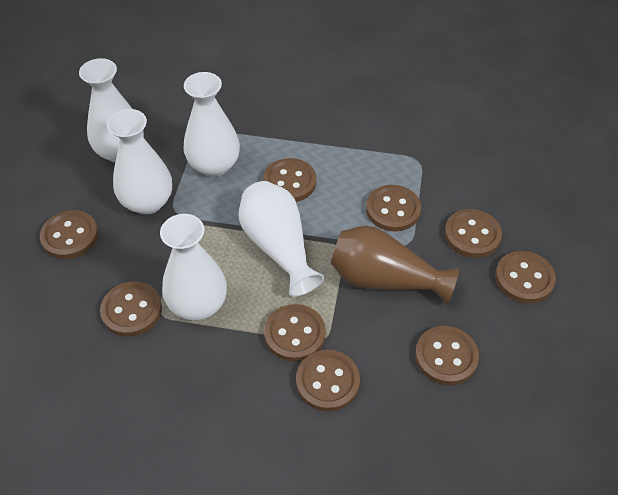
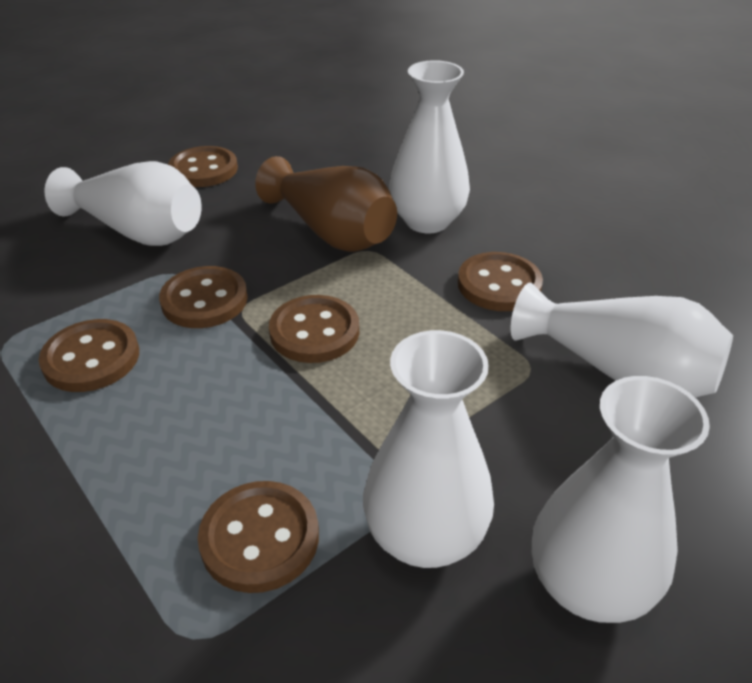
brown button: [40,210,98,259] [100,281,162,337] [263,158,316,202] [264,304,326,362] [296,350,360,412] [366,185,421,232] [415,326,479,385] [444,209,502,258] [495,251,556,303] = 9 -> [39,319,139,392] [159,266,248,328] [168,146,238,187] [198,481,319,593] [269,295,359,363] [458,252,543,311] = 6

